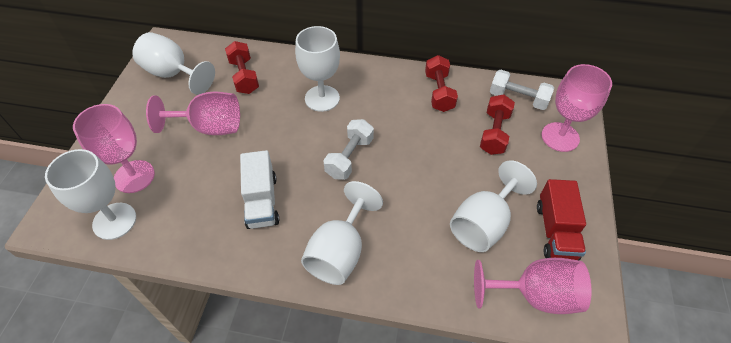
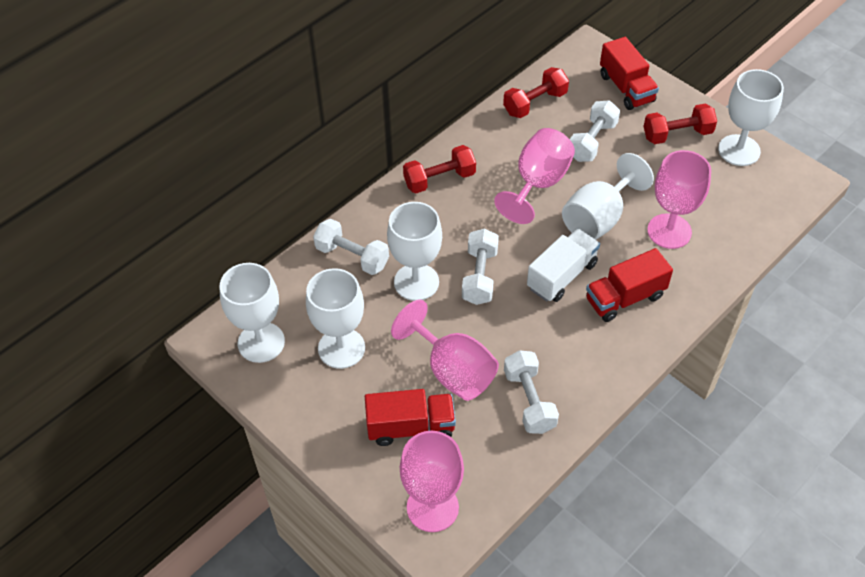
red truck: [537,179,586,260] = 1 -> [365,389,456,446] [586,248,673,322] [600,37,659,110] = 3
white dumbbell: [323,119,374,180] [490,70,554,110] = 2 -> [313,219,389,275] [462,229,499,305] [504,350,559,434] [570,100,620,162] = 4

